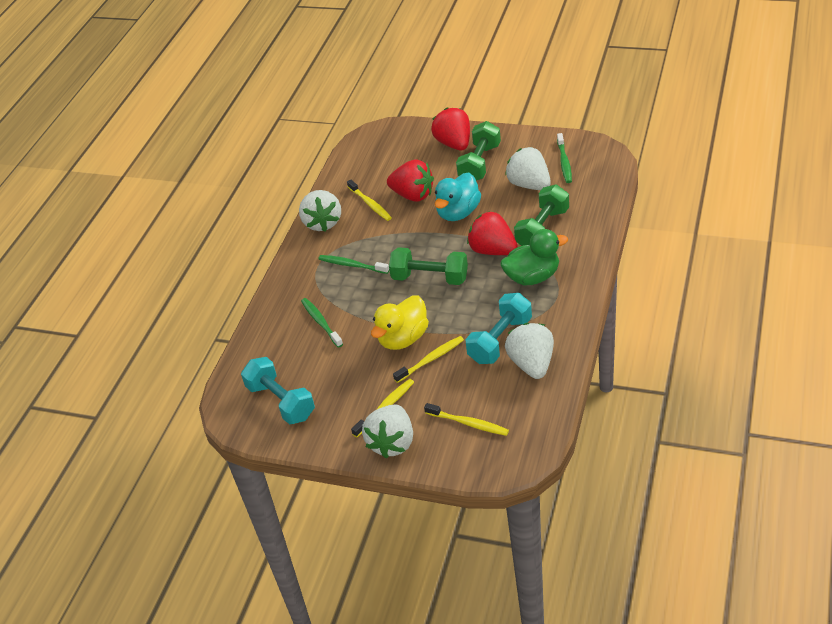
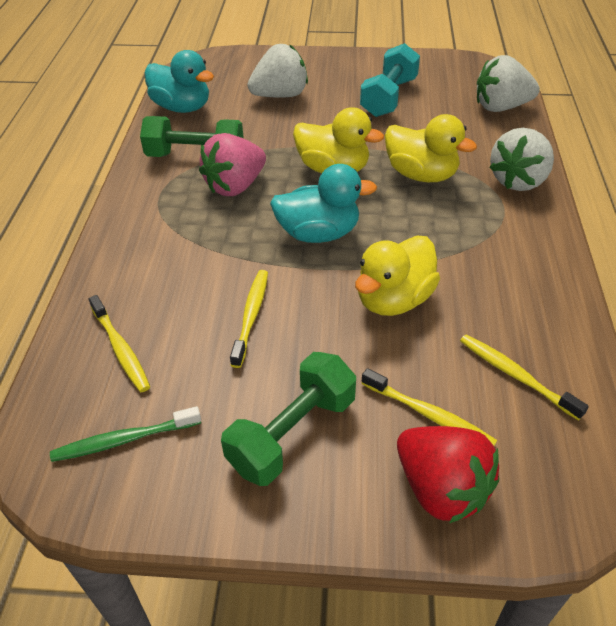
green duck: [500,229,568,285] = 1 -> none = 0
green dumbbell: [389,247,468,285] [456,121,501,181] [514,185,569,246] = 3 -> [140,116,244,157] [221,352,356,486] = 2
green toothbrush: [301,298,343,348] [319,255,389,274] [557,133,572,183] = 3 -> [50,406,201,462] = 1
pink strawberry: none = 0 -> [199,133,266,196] = 1
red strawberry: [387,159,434,202] [431,108,470,150] [467,211,518,255] = 3 -> [397,426,499,523] = 1
turquoise duck: [435,173,481,221] = 1 -> [145,50,214,113] [270,164,377,243] = 2
turquoise dumbbell: [241,357,315,425] [465,293,532,364] = 2 -> [360,43,420,117] = 1
white strawberry: [299,190,341,231] [362,405,413,458] [505,147,551,190] [505,323,554,379] = 4 -> [247,44,308,98] [477,55,540,112] [489,128,554,191] = 3
yellow duck: [371,295,429,350] = 1 -> [293,107,384,173] [355,236,440,316] [385,114,477,182] = 3

